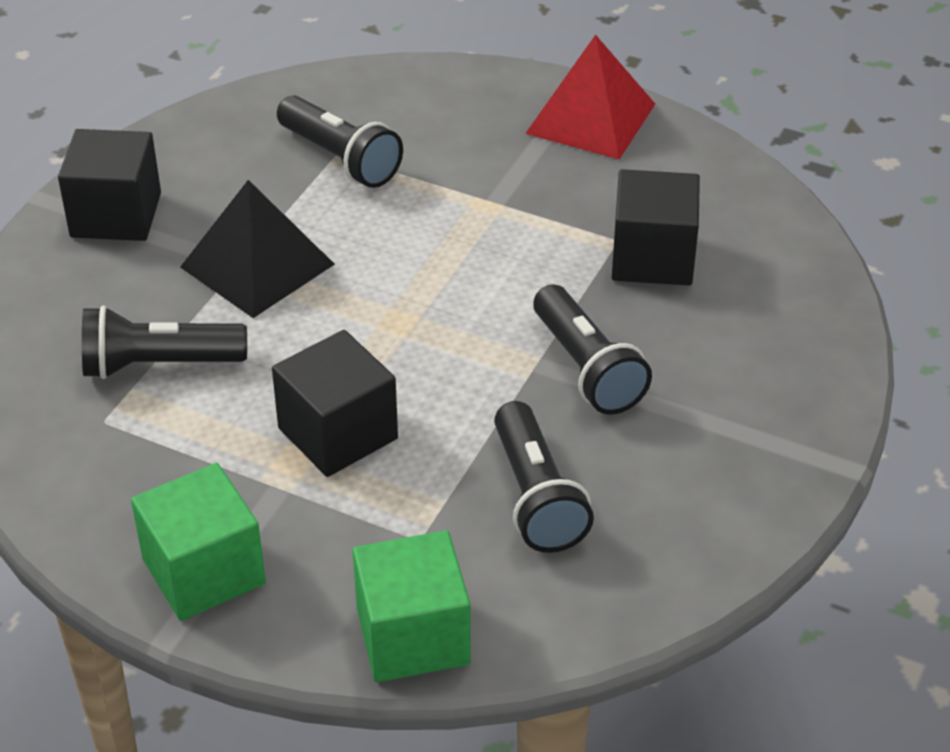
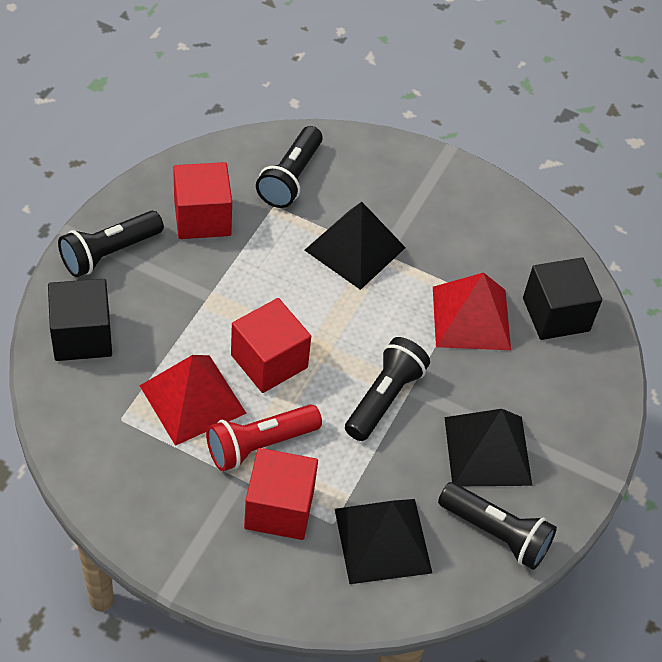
black cube: [58,129,161,241] [272,330,398,477] [612,169,700,285] = 3 -> [48,279,112,361] [523,257,602,340] = 2
black pyramid: [180,180,335,318] = 1 -> [305,202,406,290] [335,499,432,584] [444,409,532,486] = 3
green cube: [131,463,266,621] [353,530,471,682] = 2 -> none = 0
red cube: none = 0 -> [173,162,232,239] [231,298,311,393] [244,448,318,540] = 3
red flashlight: none = 0 -> [206,404,322,471] = 1
red pyramid: [525,35,655,160] = 1 -> [140,355,247,446] [433,273,511,350] = 2

